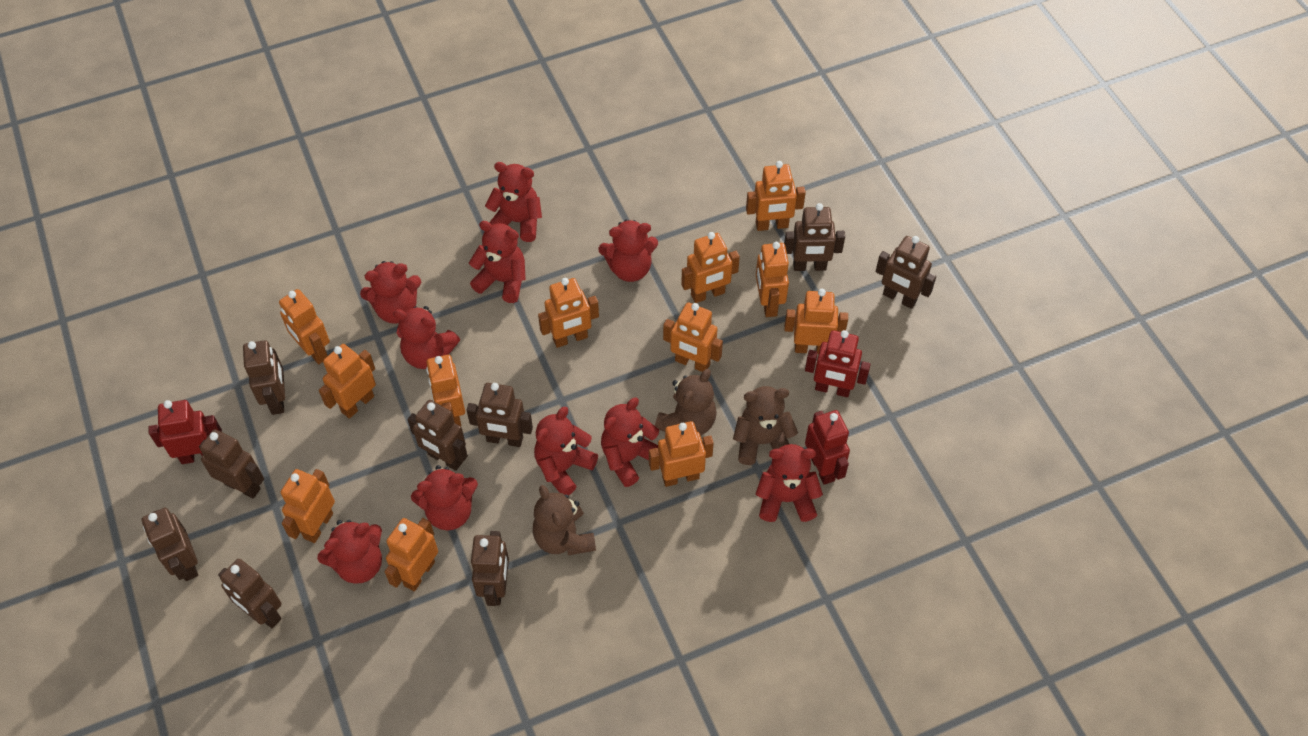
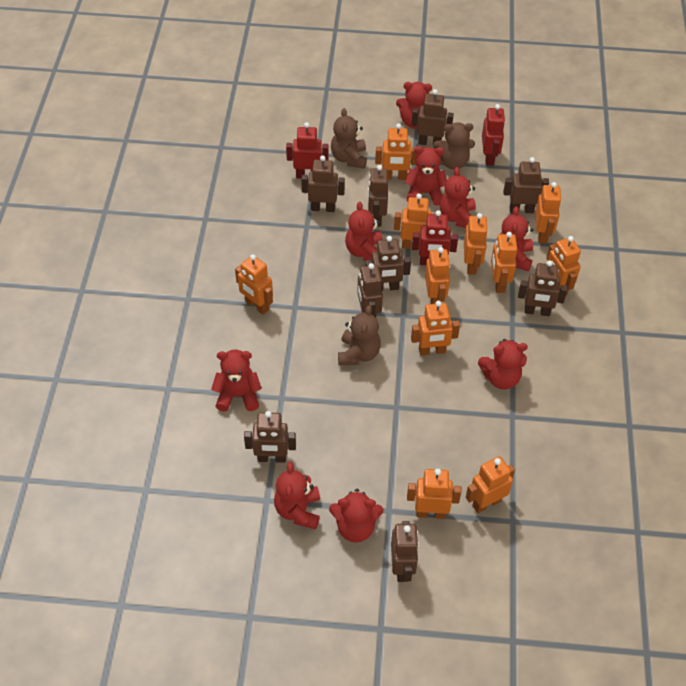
orange robot: [279,289,330,364] [281,469,335,543] [319,344,376,419] [385,518,438,591] [426,355,465,426] [538,278,599,348] [649,421,714,487] [663,302,723,372] [681,232,740,303] [746,161,806,231] [756,242,789,317] [784,289,848,354] = 12 -> [235,254,273,315] [375,123,417,180] [394,194,432,249] [407,469,461,519] [411,301,460,356] [425,247,450,304] [464,213,488,275] [466,456,515,513] [491,232,517,293] [535,182,562,244] [547,236,581,295] = 11
red teddy bear: [317,520,382,584] [360,261,421,324] [393,306,460,369] [411,465,478,531] [469,221,526,303] [485,162,542,242] [534,407,598,495] [598,219,658,282] [601,398,659,487] [756,444,823,522] = 10 -> [211,349,262,412] [274,462,320,530] [329,489,383,543] [345,202,383,261] [396,82,432,129] [405,146,447,206] [440,167,476,228] [478,339,528,389] [500,206,533,271] = 9

